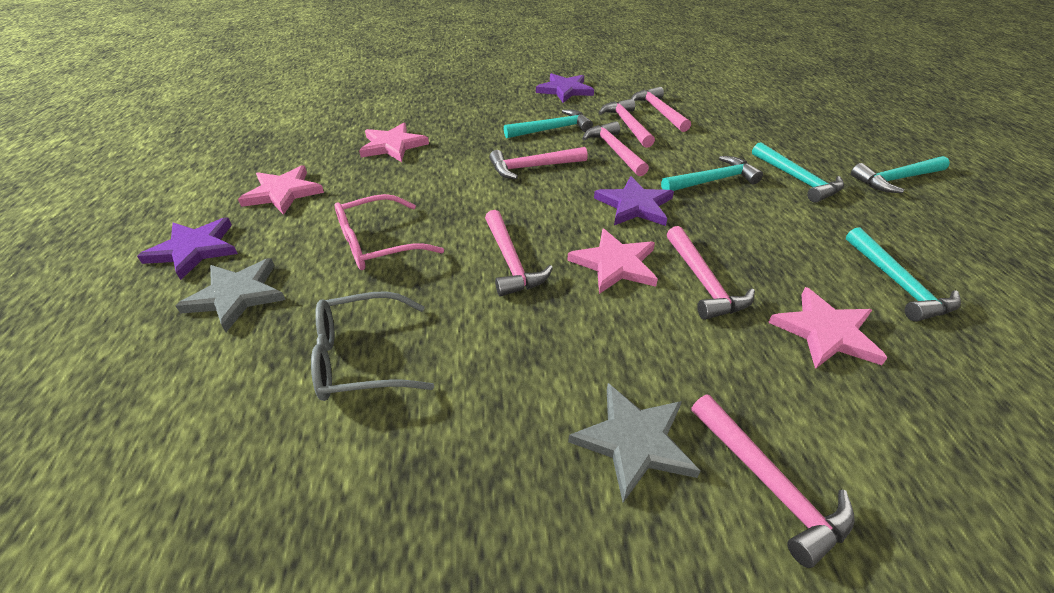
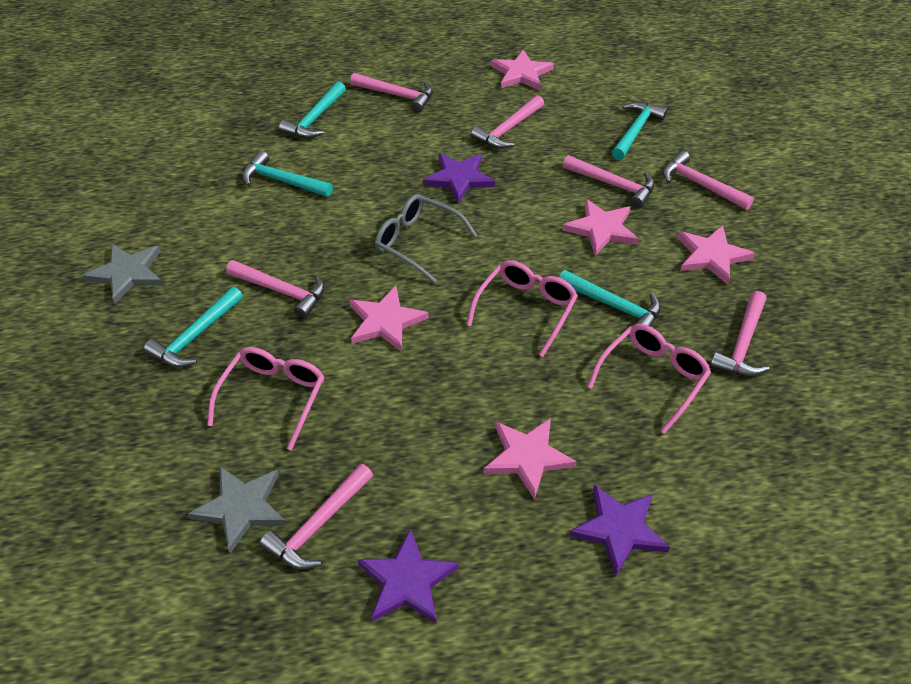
pink glasses: [335,194,444,270] = 1 -> [207,347,325,450] [466,260,578,357] [587,324,711,434] = 3
pink star: [238,165,324,215] [359,123,429,162] [567,229,658,294] [768,287,887,369] = 4 -> [349,286,429,352] [484,418,577,500] [491,49,554,90] [562,199,638,255] [677,225,755,285] = 5

